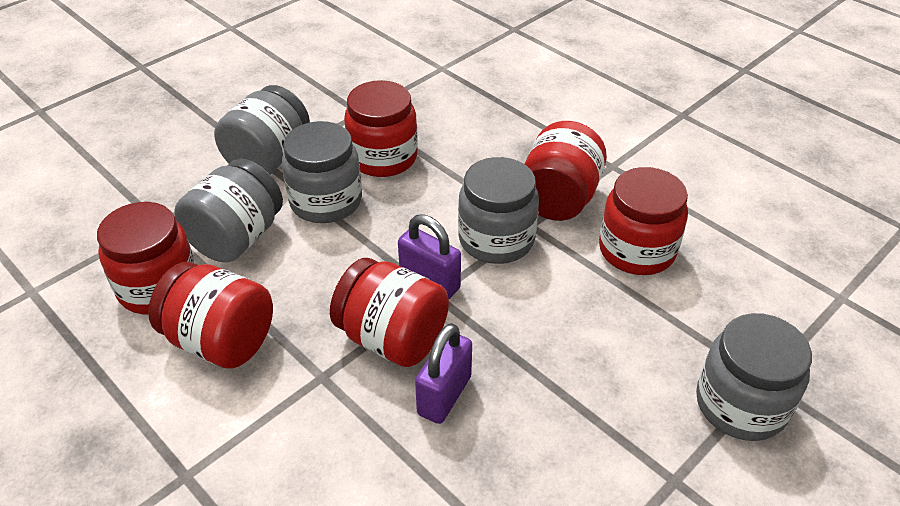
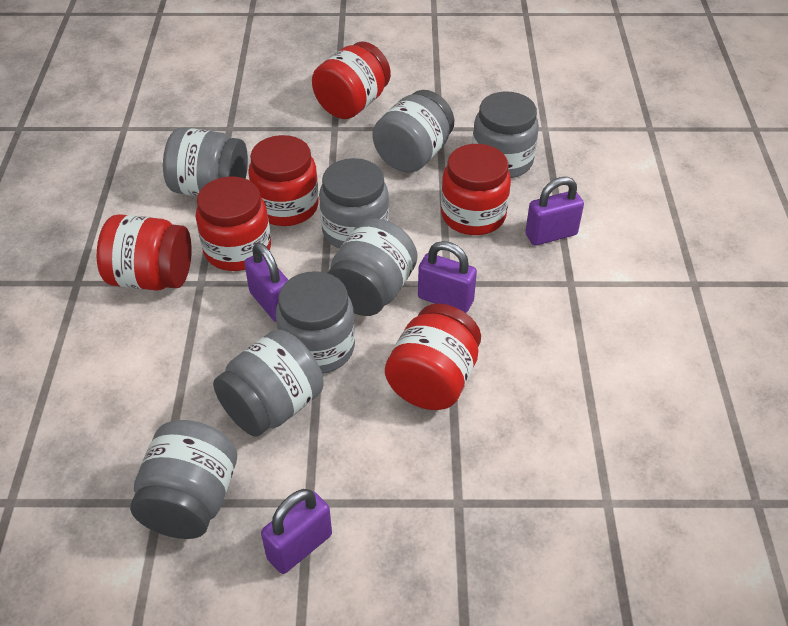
grey jar: [174,159,283,262] [214,85,310,175] [282,121,362,223] [458,157,539,264] [696,313,812,441] = 5 -> [130,420,237,539] [163,128,248,196] [213,330,324,437] [276,271,355,374] [319,158,389,248] [328,218,417,316] [373,90,454,173] [472,91,539,178] = 8
purple padlock: [398,214,461,299] [415,323,472,424] = 2 -> [244,243,288,322] [261,489,332,574] [418,241,477,313] [525,177,584,246] = 4

